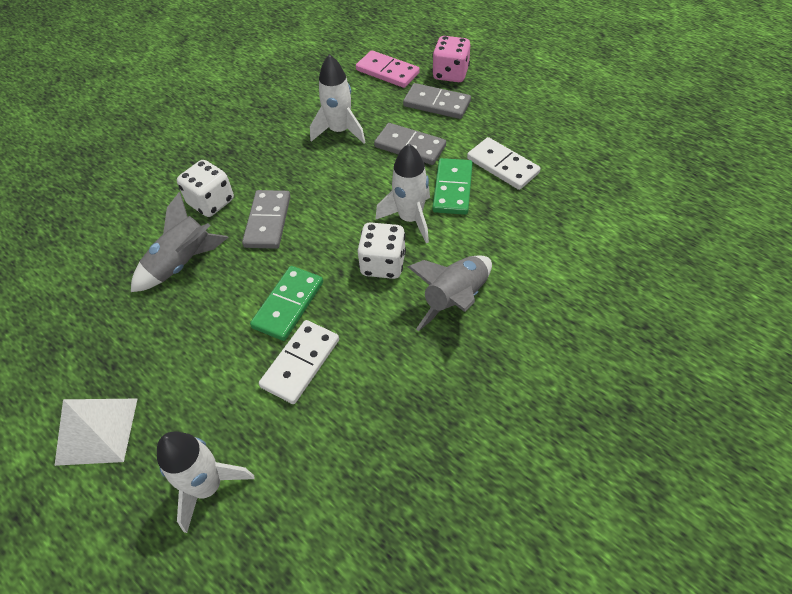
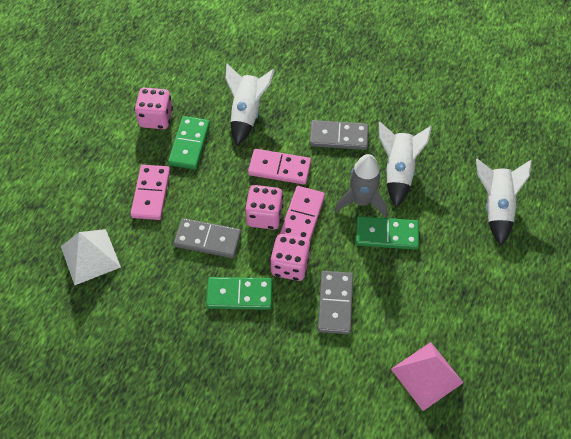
green domino: [250,266,323,341] [432,158,473,215] = 2 -> [168,116,210,169] [206,277,272,310] [356,216,419,250] = 3
grey rocket: [131,192,229,292] [408,255,492,331] = 2 -> [334,154,387,217] = 1
pink dice: [432,36,470,82] = 1 -> [135,88,173,129] [245,185,283,230] [270,234,311,281] = 3
pink domino: [356,50,420,88] = 1 -> [130,165,170,220] [248,149,311,185] [280,186,325,242] = 3
pink pyramid: none = 0 -> [391,342,464,411] = 1
white dice: [177,160,234,217] [357,222,406,279] = 2 -> none = 0
white domino: [259,320,339,404] [467,137,541,190] = 2 -> none = 0

